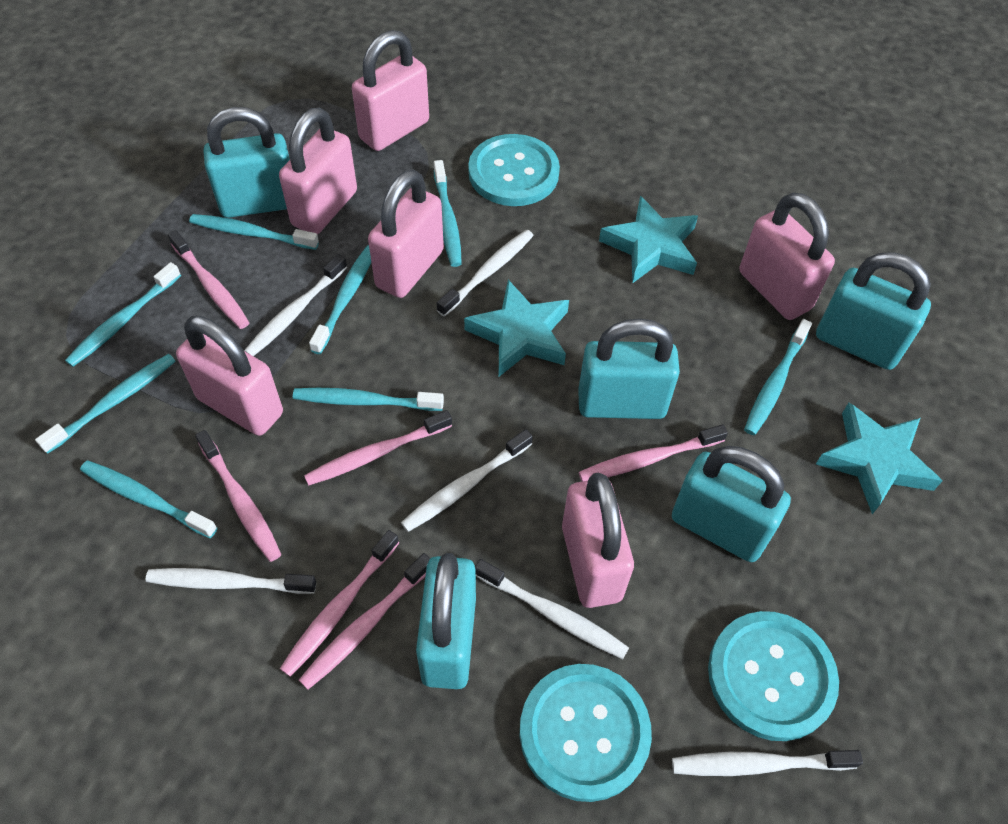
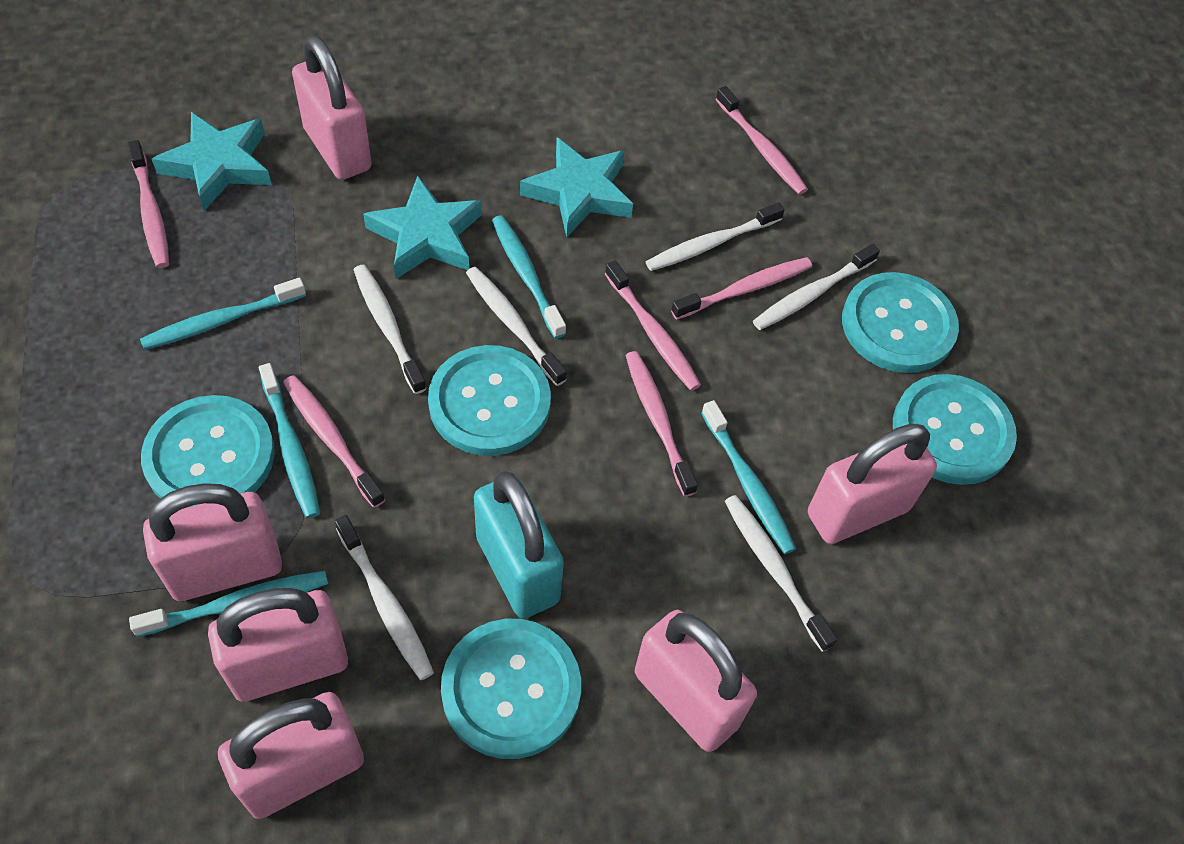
turquoise button: [468,134,560,206] [520,664,652,802] [708,611,839,741] = 3 -> [141,395,275,508] [428,345,551,456] [441,619,581,759] [842,272,959,373] [893,374,1017,485] = 5
turquoise padlock: [204,107,290,218] [416,553,476,689] [578,319,680,419] [672,446,791,562] [816,252,931,370] = 5 -> [474,471,564,619] = 1
turquoise toothbrush: [35,354,176,454] [65,262,181,367] [80,460,217,538] [189,214,319,250] [293,388,444,411] [309,245,371,354] [434,160,462,267] [744,319,812,435] = 8 -> [129,571,328,637] [140,278,306,350] [259,363,320,518] [492,215,566,339] [701,400,796,554] = 5

